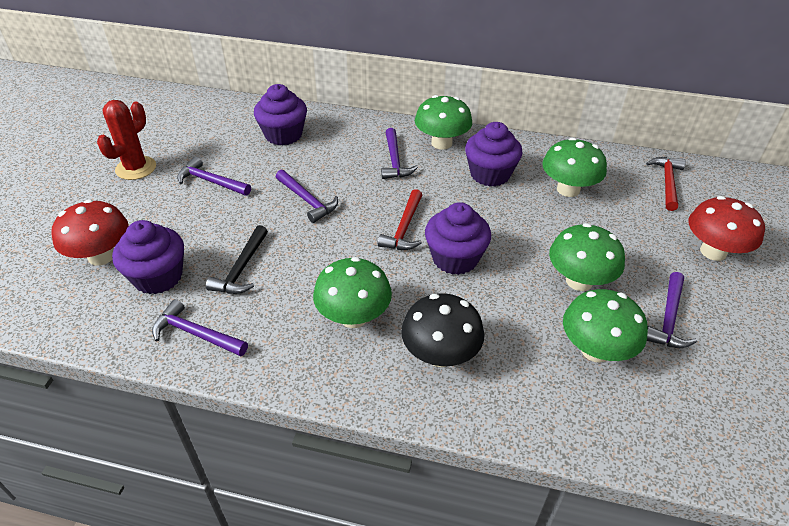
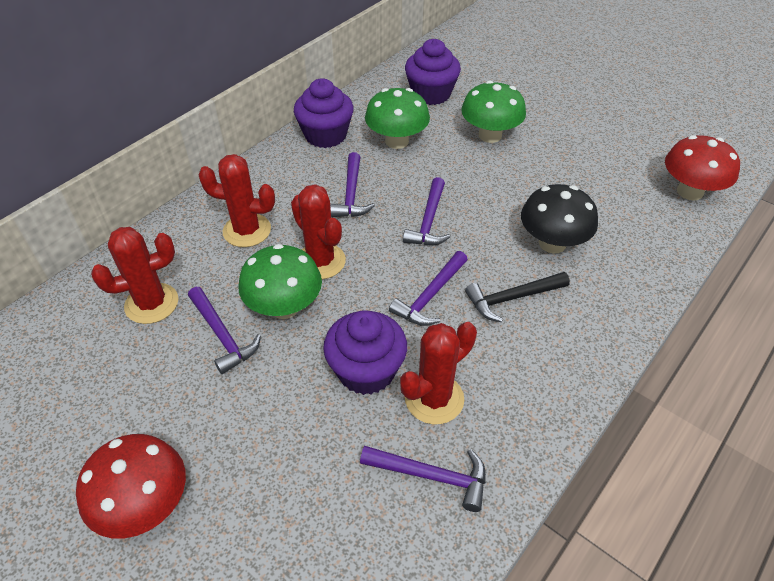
green mushroom: [313,257,392,328] [415,95,472,150] [542,137,607,197] [549,223,625,291] [563,289,648,363] = 5 -> [238,244,322,319] [365,88,430,149] [461,81,526,143] = 3
purple cupcake: [112,220,184,294] [254,84,307,145] [425,202,491,275] [465,122,523,186] = 4 -> [294,78,354,148] [323,310,407,395] [405,39,461,105] = 3
red cactus: [97,100,156,180] = 1 -> [91,227,178,324] [198,154,275,247] [291,184,346,279] [400,322,477,424] = 4
red hammer: [378,189,422,250] [646,157,686,211] = 2 -> none = 0

